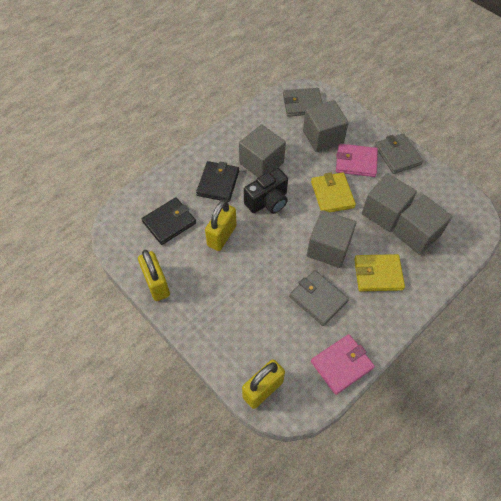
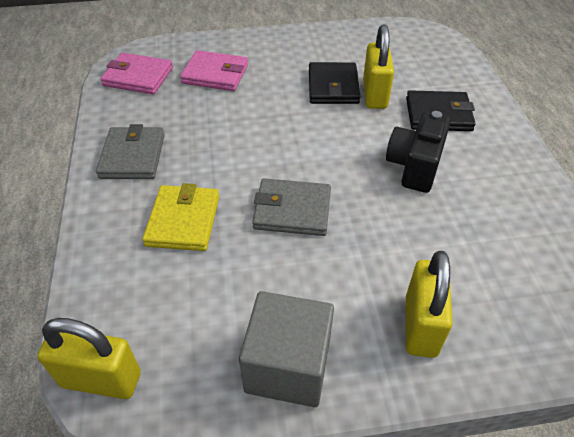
grey cube: [239,124,286,177] [303,100,349,152] [307,210,357,268] [362,173,417,232] [393,195,452,255] = 5 -> [239,291,334,407] = 1
grey wallet: [283,88,323,117] [289,270,349,326] [375,133,423,174] = 3 -> [96,124,165,179] [252,178,331,236] = 2
yellow wallet: [311,173,356,212] [354,254,405,291] = 2 -> [142,183,219,251] = 1

